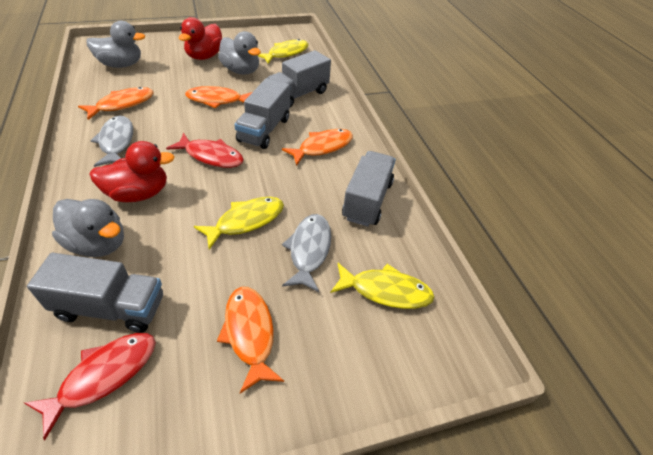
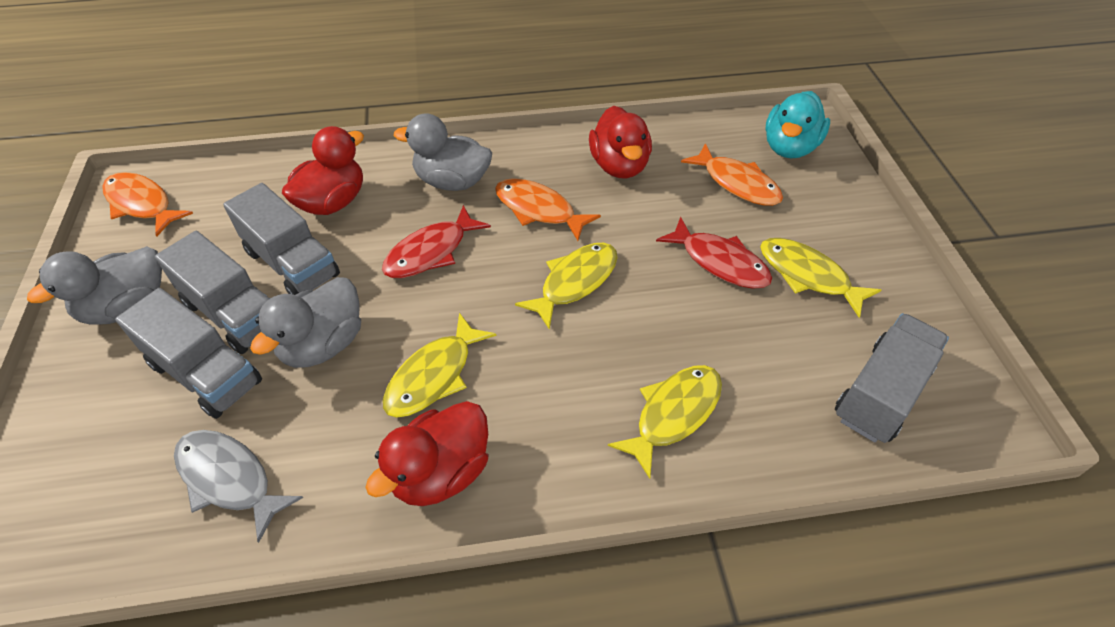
grey fish: [90,116,133,167] [282,214,331,292] = 2 -> [174,430,303,543] = 1
orange fish: [78,87,154,120] [185,86,252,108] [217,287,284,394] [282,129,353,166] = 4 -> [102,172,193,237] [495,178,601,241] [681,143,783,206] = 3
red duck: [89,141,175,202] [179,17,222,60] = 2 -> [282,126,364,215] [365,401,488,506] [589,106,652,179] = 3
turquoise duck: none = 0 -> [765,91,830,158] = 1
yellow fish: [194,197,284,249] [258,39,309,64] [330,263,435,309] = 3 -> [383,313,496,418] [515,243,618,330] [608,365,722,479] [760,238,881,318] = 4

